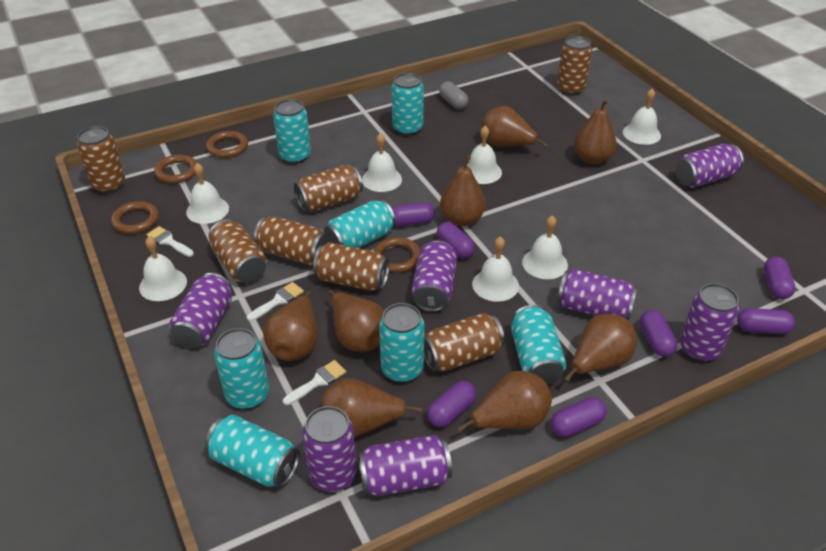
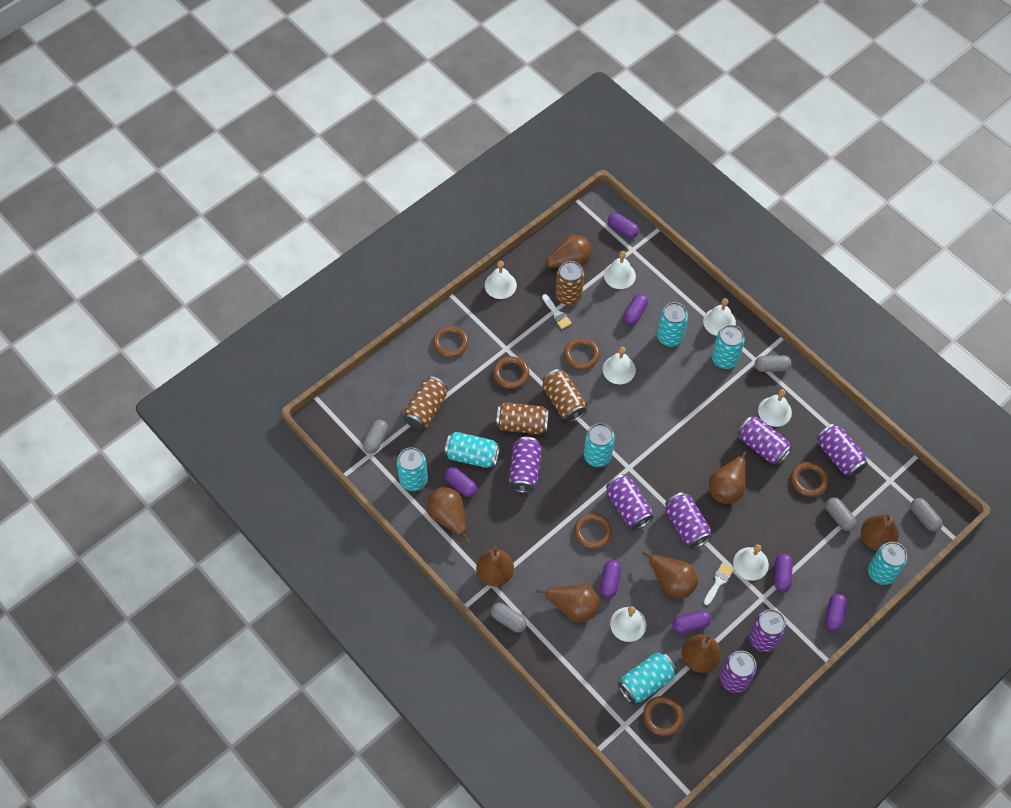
brown can: [77,126,125,193] [209,219,267,283] [254,216,328,265] [294,164,363,212] [313,242,390,291] [424,313,505,372] [557,36,592,95] = 7 -> [403,376,448,430] [496,402,549,434] [542,369,587,422] [556,261,584,305] = 4
brown ring: [111,201,159,234] [154,155,197,183] [206,131,248,158] [374,237,420,273] = 4 -> [433,326,468,358] [493,356,529,389] [564,338,600,370] [574,513,612,549] [643,696,684,736] [791,462,828,497] = 6
grey capsule: [439,81,469,109] = 1 -> [363,419,388,454] [491,603,527,633] [755,355,791,372] [825,497,857,531] [911,498,943,532] = 5
white brush: [146,226,194,257] [247,282,304,321] [283,360,346,405] = 3 -> [542,294,572,329] [704,563,734,605] = 2

